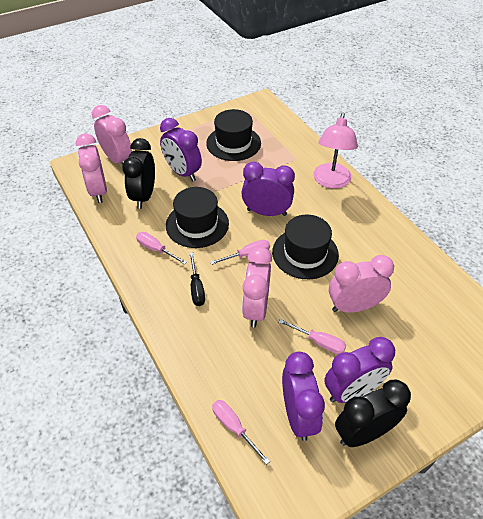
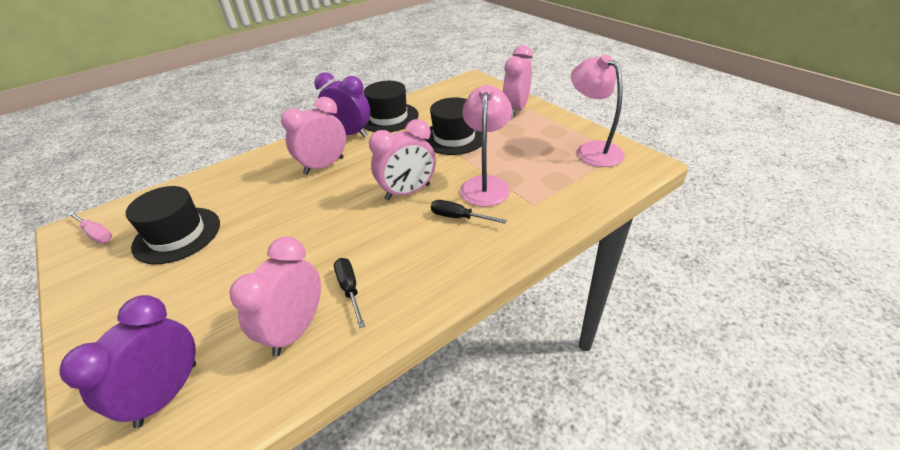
black clock: [122,138,155,209] [335,380,411,447] = 2 -> none = 0
black screwdriver: [189,253,205,306] = 1 -> [334,258,365,328] [431,200,507,224] = 2
pink lamp: [314,113,358,189] = 1 -> [460,85,512,207] [571,54,625,167] = 2
pink screwdriver: [136,232,187,265] [210,240,270,265] [212,400,270,465] [279,319,346,354] = 4 -> [68,211,112,244] = 1
purple clock: [160,118,202,181] [241,162,295,216] [282,352,325,441] [324,337,395,403] = 4 -> [60,295,196,428] [314,73,371,137] = 2

